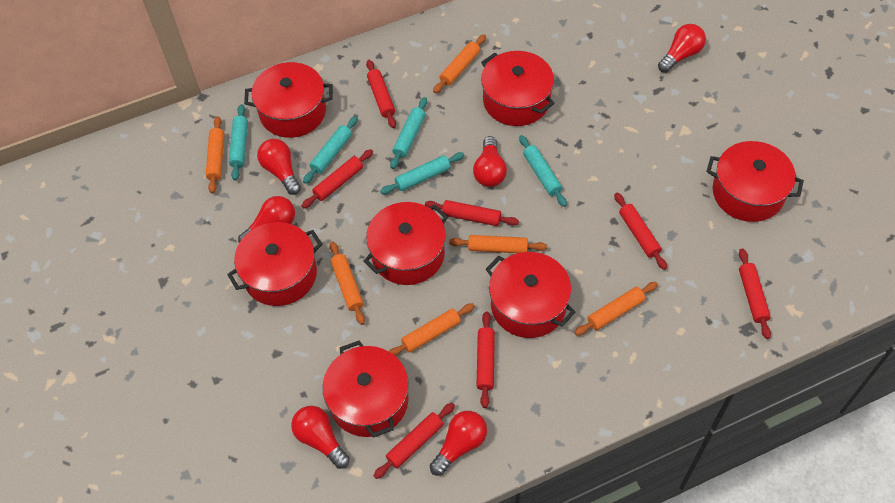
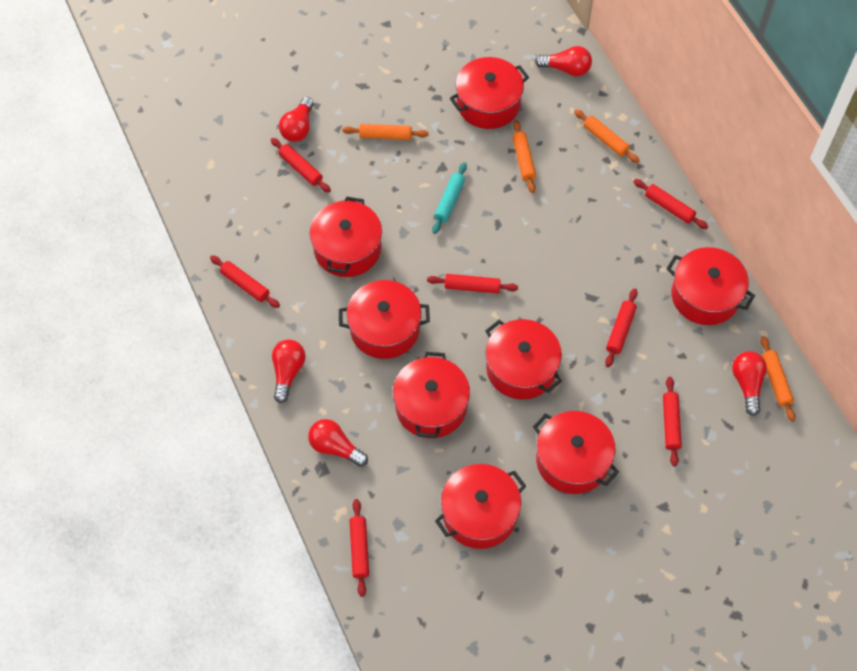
orange rolling pin: [206,116,224,194] [329,241,365,325] [389,303,475,356] [433,34,486,93] [449,235,547,253] [574,282,658,336] = 6 -> [343,124,429,140] [512,120,536,193] [574,109,640,163] [760,336,795,422] = 4
red light bulb: [238,196,295,243] [257,139,301,195] [291,406,350,469] [430,411,487,476] [473,136,507,187] [658,24,706,73] = 6 -> [272,340,306,403] [279,97,314,142] [308,419,368,467] [535,46,592,76] [732,351,767,416] = 5
red pot: [227,222,323,306] [244,62,333,138] [323,340,409,438] [364,202,448,285] [481,51,555,126] [486,252,575,338] [706,141,804,222] = 7 -> [309,197,382,277] [339,280,430,359] [393,352,470,438] [435,464,526,549] [450,57,529,129] [485,319,562,400] [533,411,619,494] [666,247,755,325] = 8
turquoise rolling pin: [229,104,248,181] [303,116,358,184] [380,152,465,194] [390,97,427,169] [519,135,567,207] = 5 -> [432,162,467,234] = 1

